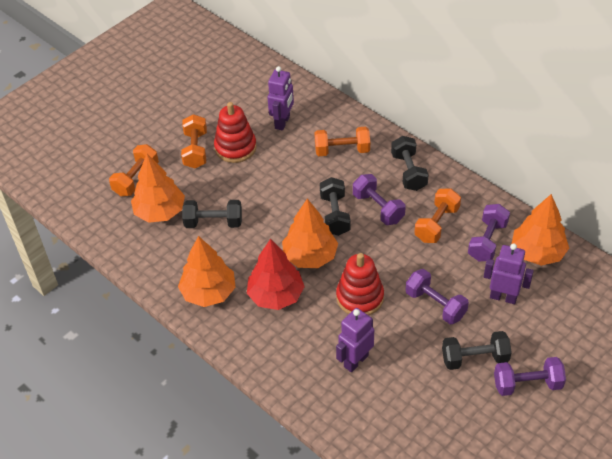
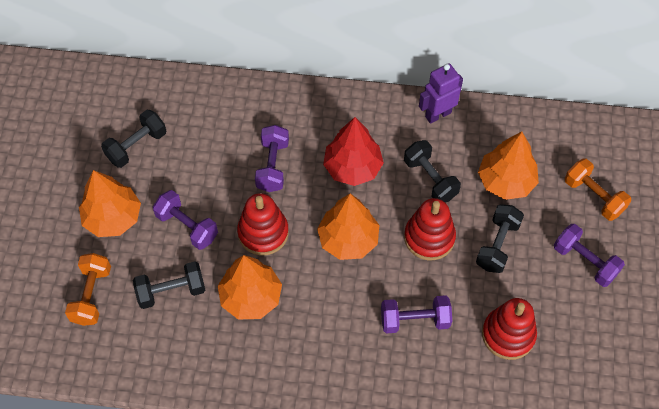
orange dumbbell: [109,144,159,196] [181,114,207,168] [314,127,370,156] [414,189,461,243] = 4 -> [65,253,111,326] [565,159,631,221] = 2
purple robot: [267,66,294,130] [336,308,374,372] [484,243,534,304] = 3 -> [419,64,463,124] = 1
red stacking toy: [214,102,257,163] [336,253,384,315] = 2 -> [237,193,289,256] [404,198,456,260] [482,298,537,360] = 3

